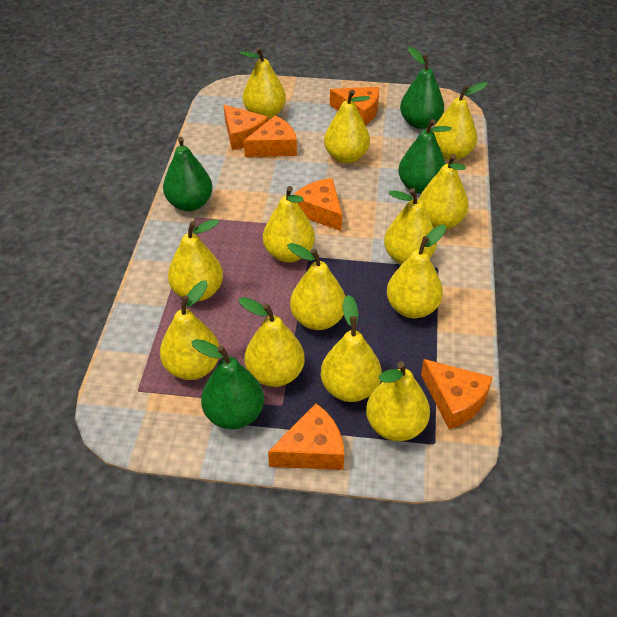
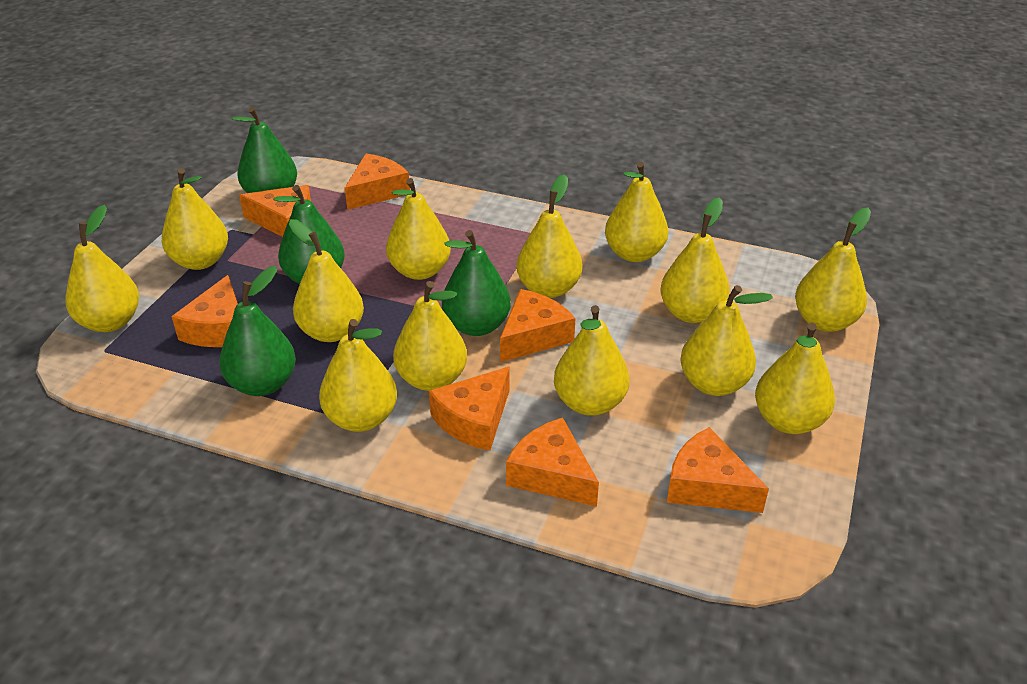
orange cheese: [224,104,269,150] [244,116,297,157] [268,403,344,470] [293,178,342,231] [330,87,379,125] [421,359,493,429] = 6 -> [171,275,238,347] [239,185,311,237] [345,154,410,210] [429,367,510,451] [500,289,575,362] [506,417,599,506] [667,427,769,513] = 7

